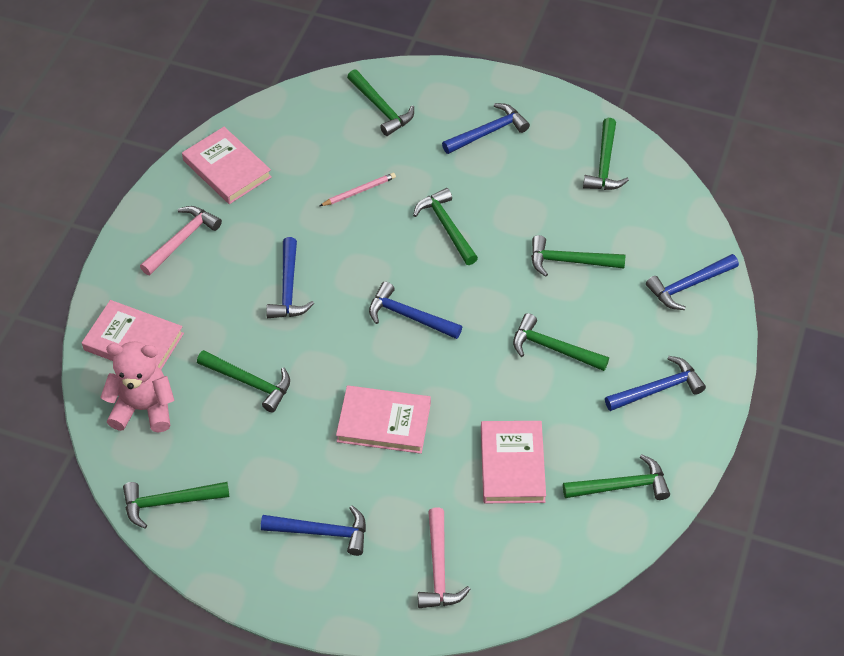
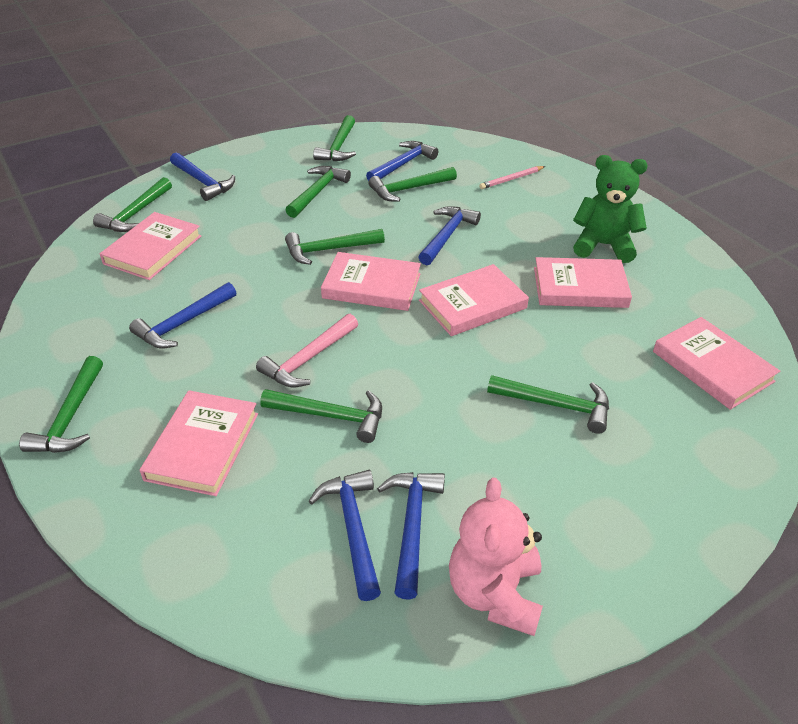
green teddy bear: none = 0 -> [573,155,648,263] = 1
pink book: [82,300,184,369] [182,127,272,204] [336,385,431,454] [481,421,546,503] = 4 -> [100,212,201,280] [140,390,258,496] [321,252,421,311] [419,264,529,336] [534,257,632,308] [653,317,780,410] = 6
pink hammer: [140,206,222,275] [418,508,470,608] = 2 -> [256,314,358,388] = 1

